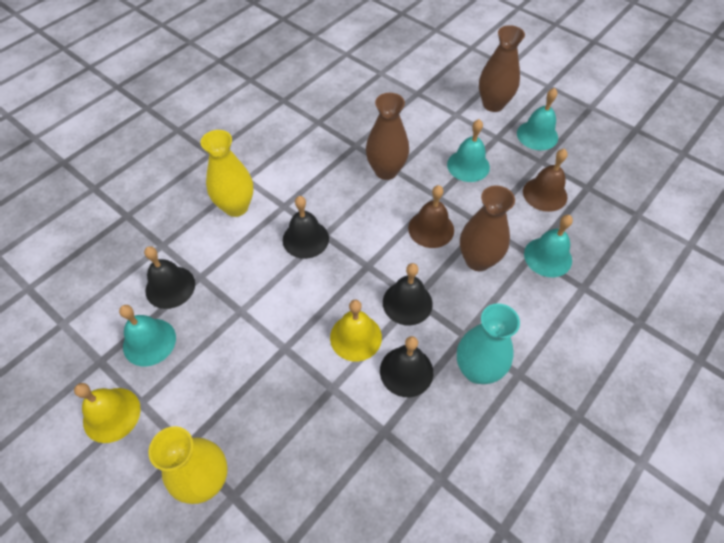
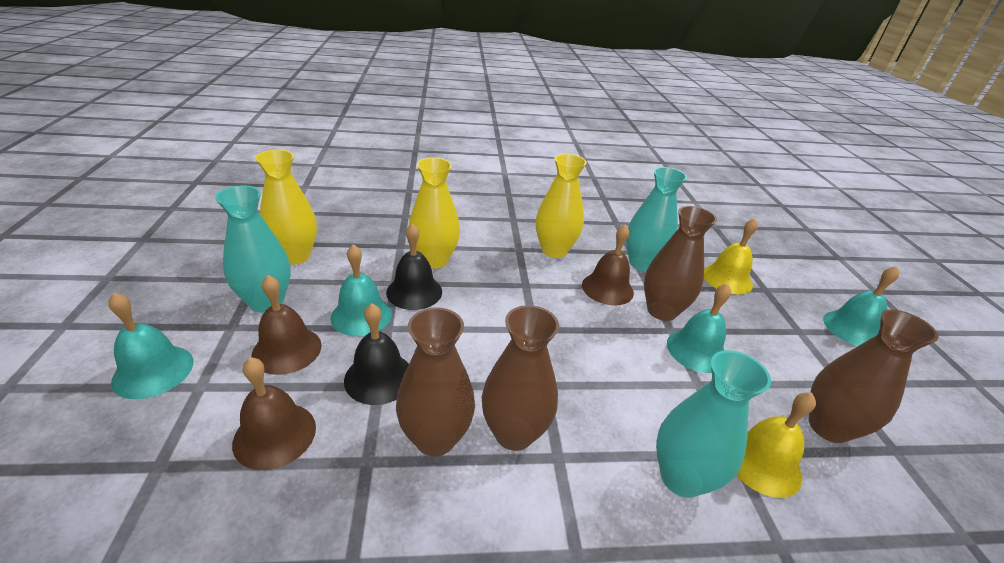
black bell: [144,246,195,309] [283,196,329,259] [380,336,433,397] [383,263,433,326] = 4 -> [344,303,409,405] [386,223,442,310] = 2
brown bell: [408,185,454,248] [523,149,568,212] = 2 -> [232,357,316,470] [251,275,322,375] [582,225,634,305] = 3
brown vase: [366,93,409,180] [460,186,515,271] [479,25,525,112] = 3 -> [396,307,475,457] [482,305,559,451] [644,206,717,321] [809,309,938,443] = 4
turquoise vase: [457,303,520,384] = 1 -> [215,185,291,313] [626,167,687,271] [656,350,771,498] = 3
yellow vase: [149,426,228,504] [201,130,253,217] = 2 -> [255,150,317,264] [409,158,460,268] [536,154,587,258] = 3

